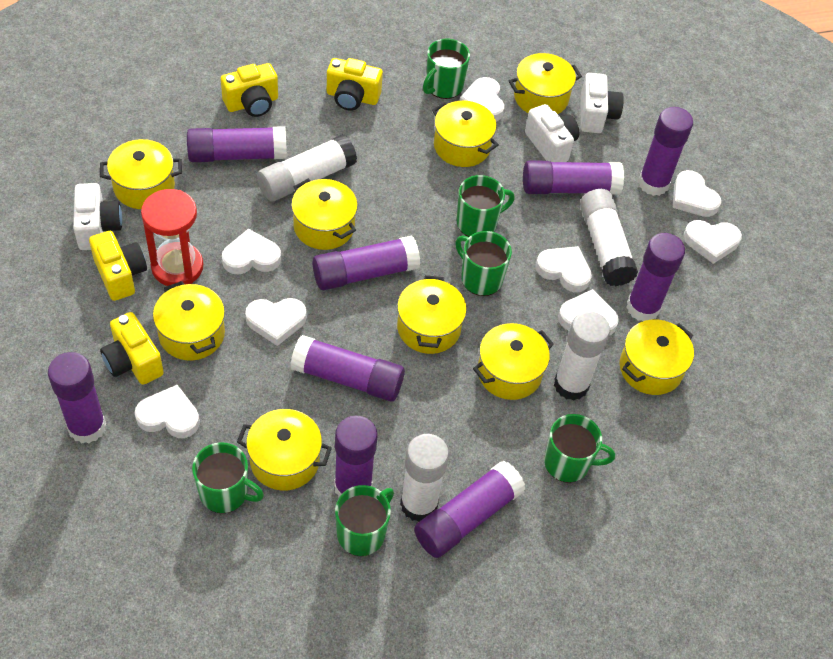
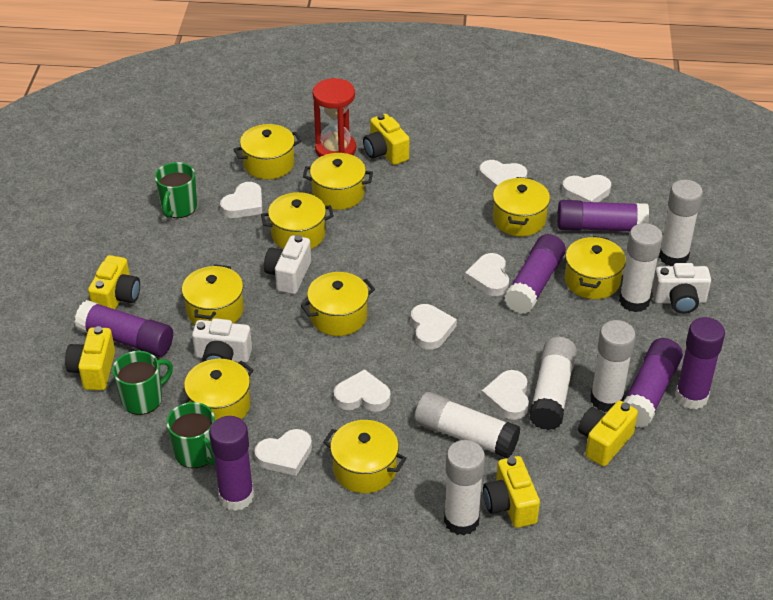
green mug: [192,442,264,513] [335,485,394,556] [423,39,470,99] [455,231,512,296] [457,175,515,237] [544,414,615,483] = 6 -> [112,351,173,415] [155,162,197,218] [166,402,215,468] = 3
purple glue stick: [48,352,106,444] [187,126,287,162] [290,335,405,402] [313,236,420,290] [334,416,378,498] [414,461,525,558] [523,160,624,194] [626,233,685,321] [638,107,693,196] = 9 -> [75,300,173,357] [209,416,254,511] [504,234,566,314] [557,200,649,231] [623,338,683,427] [675,317,725,409] = 6
white glue stick: [257,135,357,201] [400,434,449,522] [554,311,610,401] [580,189,638,286] = 4 -> [414,392,520,458] [444,440,485,535] [529,337,577,430] [590,320,636,412] [619,223,663,312] [659,180,703,266] = 6
yellow camera: [89,231,147,301] [100,312,164,385] [221,63,278,117] [327,58,383,111] = 4 -> [65,326,115,390] [88,255,140,309] [363,114,410,165] [483,456,540,528] [578,400,638,466] = 5

